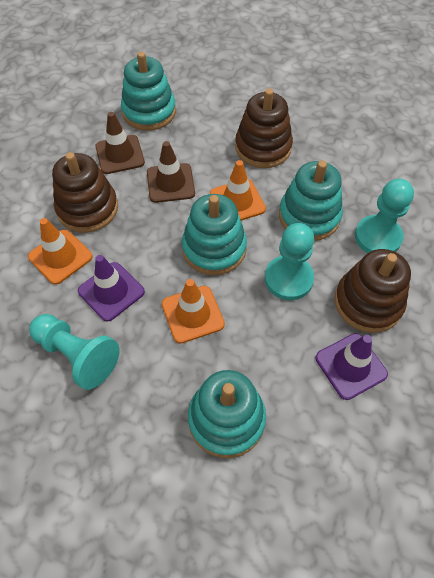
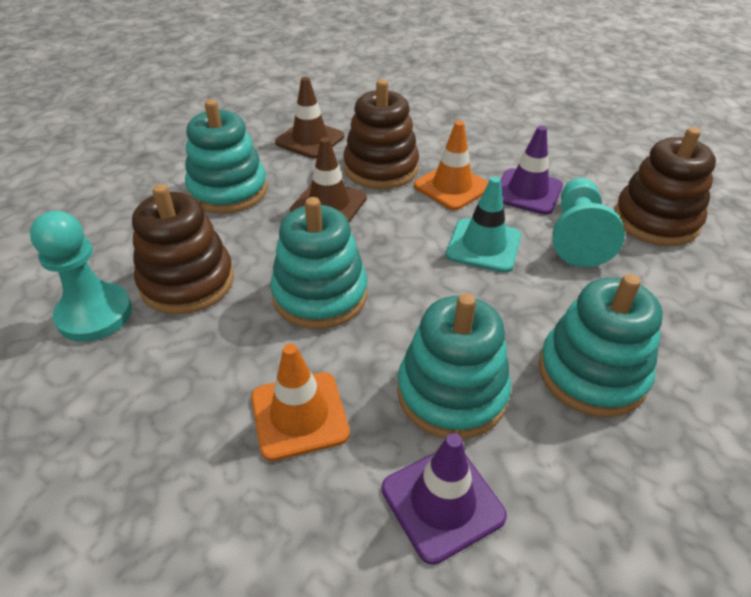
orange traffic cone: [28,218,93,285] [162,279,225,344] [210,160,266,221] = 3 -> [251,343,350,461] [414,121,488,210] = 2
turquoise pawn: [29,314,120,390] [265,223,314,300] [355,179,414,253] = 3 -> [30,211,132,342] [553,178,625,267] = 2
turquoise traffic cone: none = 0 -> [446,176,521,273] = 1

